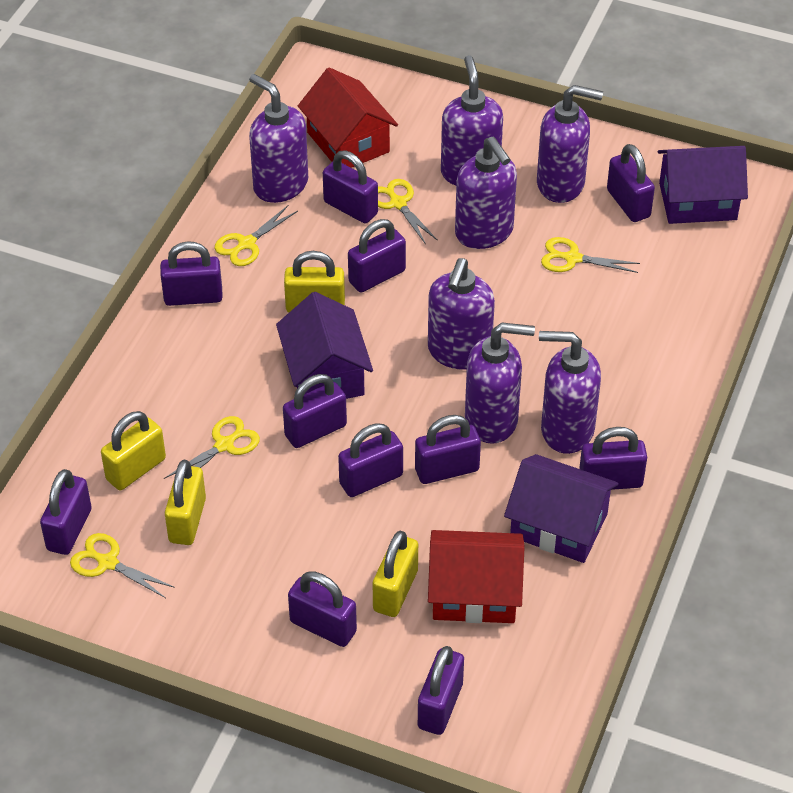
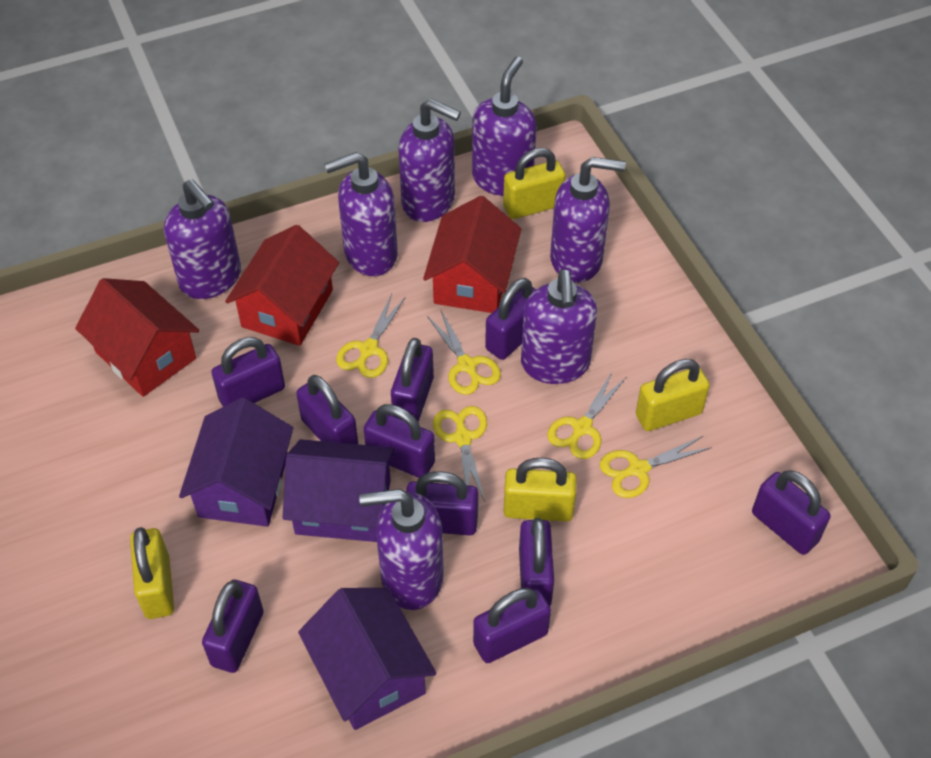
purple padlock: [40,469,92,555] [160,241,223,306] [283,374,347,448] [288,571,357,647] [323,150,378,223] [338,423,403,497] [348,219,406,293] [415,415,481,484] [418,646,464,735] [579,427,647,490] [607,144,655,222] = 11 -> [202,580,264,673] [211,337,285,407] [296,375,358,444] [364,404,435,478] [391,338,434,422] [406,471,478,536] [473,588,551,663] [485,278,536,360] [519,518,554,606] [752,470,831,555] = 10
red house: [298,67,398,168] [428,530,524,623] = 2 -> [75,278,199,397] [225,225,339,346] [423,196,521,313] = 3

